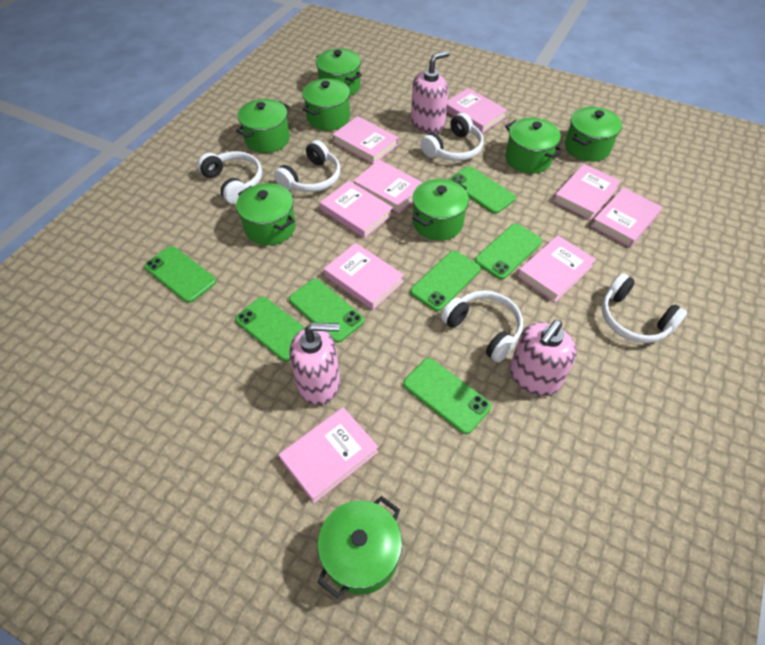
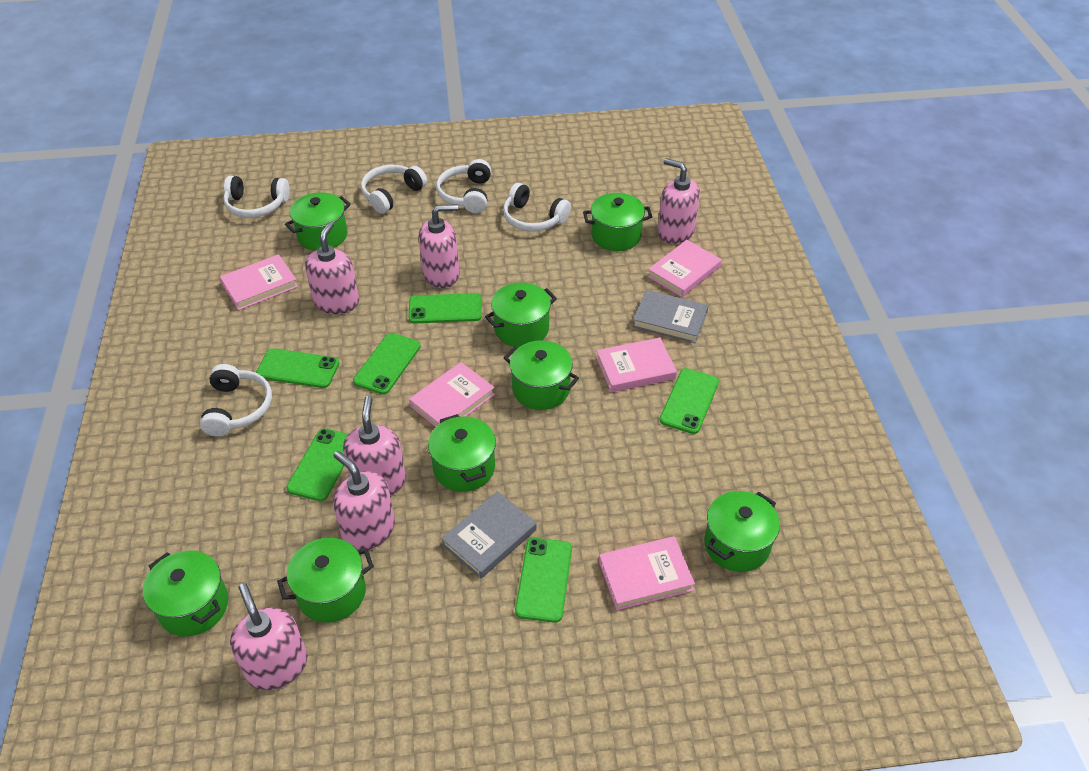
green phone: [144,246,216,303] [235,297,305,362] [289,279,364,343] [403,358,491,434] [410,251,481,311] [449,166,516,214] [475,224,542,279] = 7 -> [256,348,339,388] [286,428,348,501] [353,333,421,395] [408,293,482,323] [515,538,572,623] [660,368,719,434] = 6
grey book: none = 0 -> [441,491,537,579] [632,290,709,343] = 2
pink book: [279,407,379,503] [320,181,393,238] [324,243,404,310] [332,116,399,164] [353,160,423,213] [446,88,507,133] [517,236,596,302] [554,164,621,220] [591,187,662,247] = 9 -> [220,254,298,310] [409,362,495,427] [596,338,677,392] [599,536,695,610] [648,240,722,297] = 5
pink soap dispenser: [289,323,340,405] [411,51,450,133] [510,320,577,396] = 3 -> [230,583,308,690] [305,221,359,314] [333,451,395,551] [343,396,406,495] [419,204,460,288] [658,158,700,244] = 6

